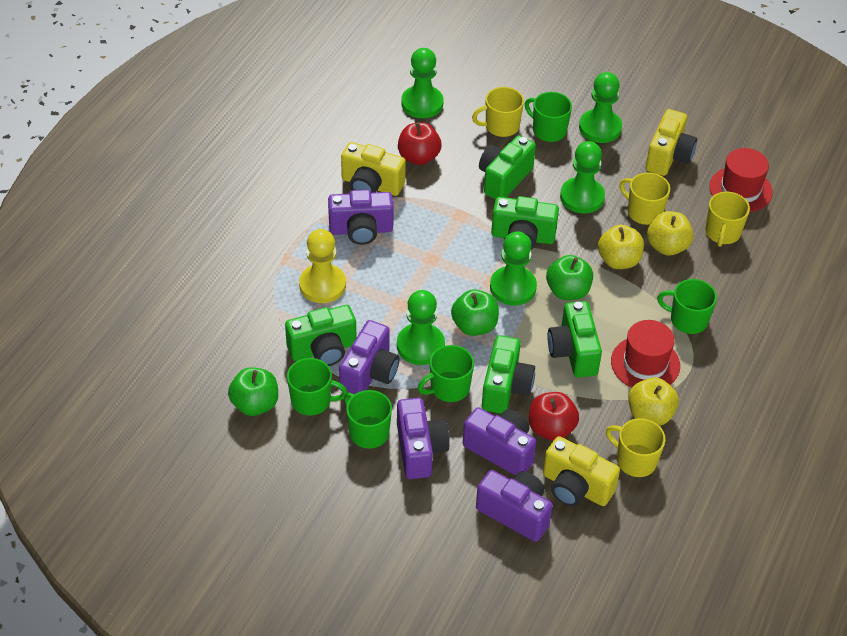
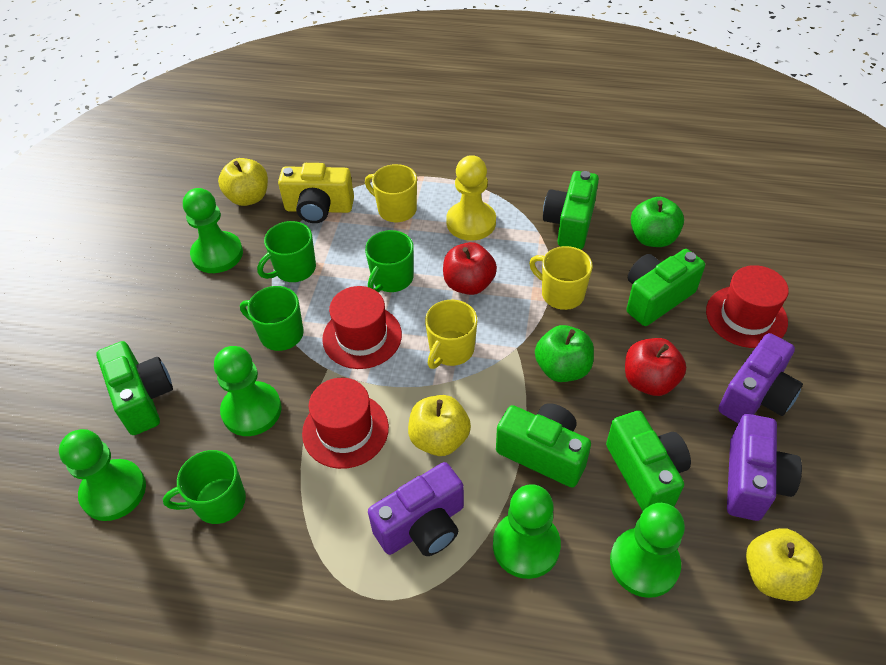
green apple: [228,367,278,416] [451,289,499,336] [546,255,593,300] = 3 -> [535,325,594,382] [631,197,684,247] = 2
green mug: [287,358,348,416] [344,390,392,449] [418,345,474,402] [525,92,572,142] [657,279,717,334] = 5 -> [163,450,246,524] [240,286,304,351] [257,221,316,282] [365,230,414,292] = 4
purple camera: [328,190,394,245] [339,320,399,395] [397,398,450,479] [463,407,536,476] [476,470,553,542] = 5 -> [368,462,464,556] [718,333,803,424] [727,414,802,521] = 3
red hat: [611,320,680,388] [709,148,773,212] = 2 -> [302,378,389,469] [322,286,402,369] [706,265,789,348] = 3
yellow camera: [341,142,406,196] [543,436,620,506] [646,109,697,176] = 3 -> [278,163,354,223] = 1
yellow mug: [472,87,524,137] [606,418,665,477] [620,173,670,225] [705,192,750,247] = 4 -> [365,164,417,222] [425,300,477,369] [529,246,593,310] = 3

